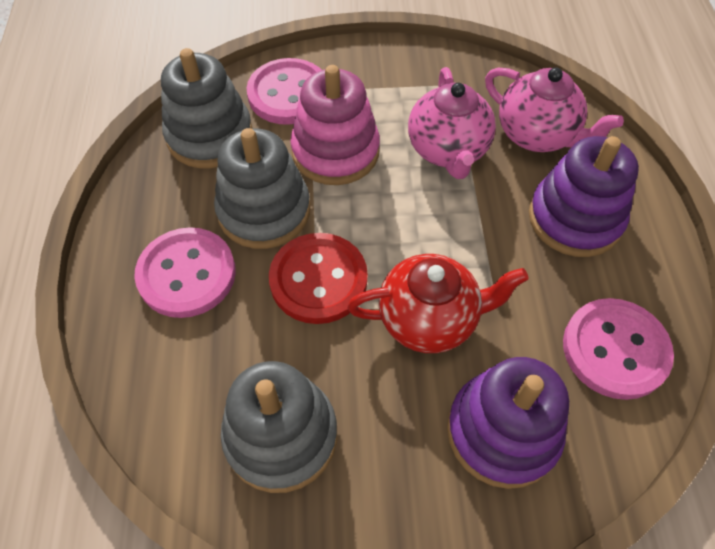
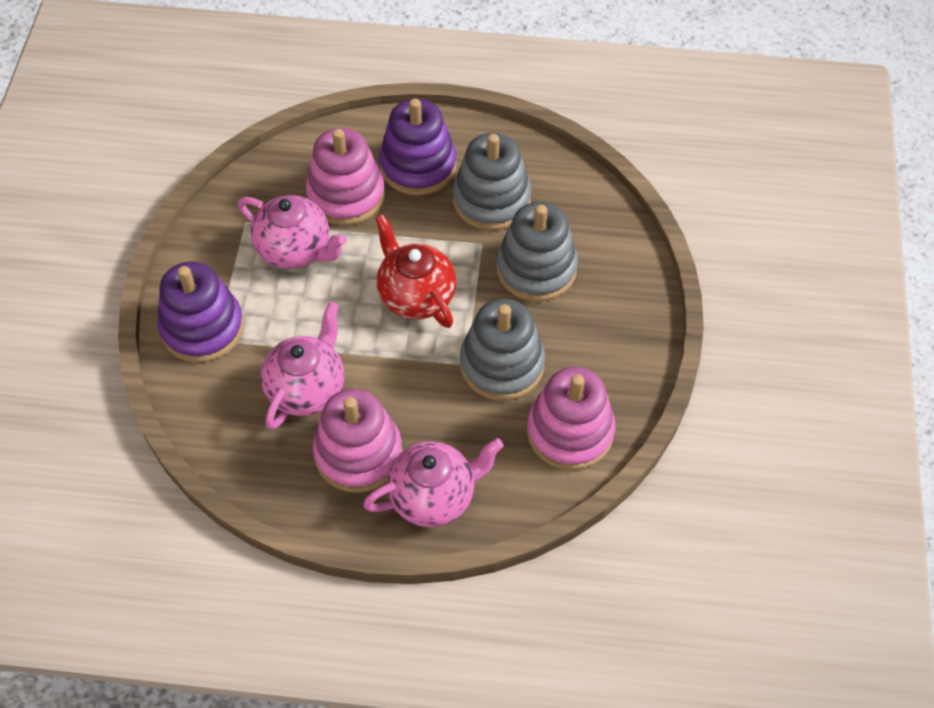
pink button: [134,227,236,318] [246,58,321,125] [563,298,674,400] = 3 -> none = 0
pink stacking toy: [290,65,380,185] = 1 -> [306,128,385,226] [313,389,402,493] [527,367,615,470] = 3
pink teapot: [408,67,496,179] [485,67,624,152] = 2 -> [238,195,347,269] [261,302,344,430] [363,438,503,527] = 3
red button: [269,233,368,324] = 1 -> none = 0

